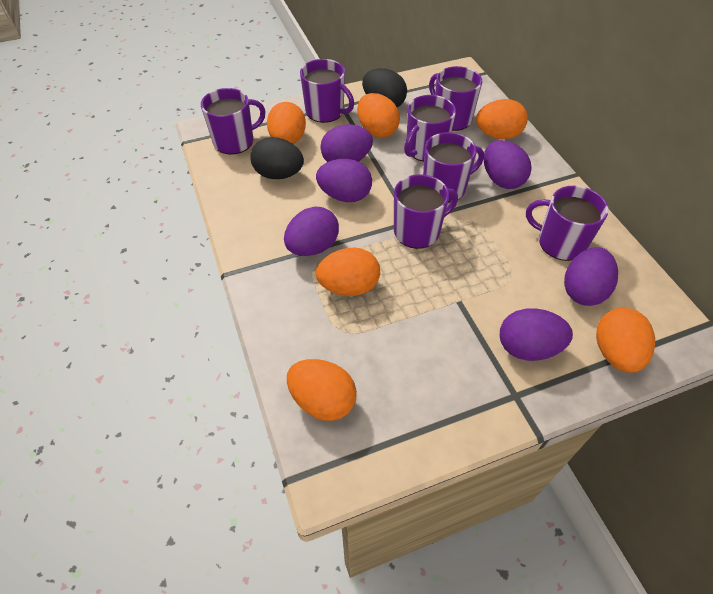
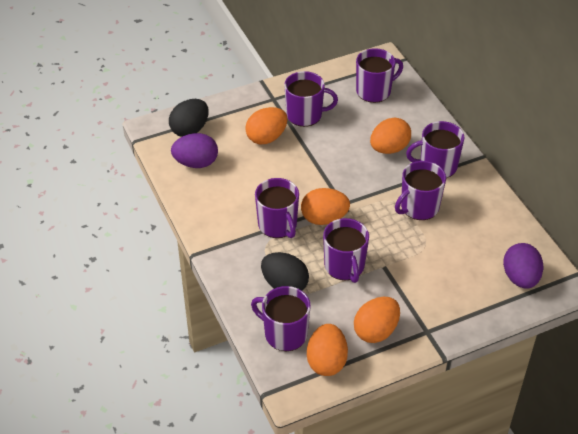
orange egg: [267,102,306,144] [287,359,357,421] [316,248,380,296] [357,93,400,138] [476,99,528,139] [596,308,655,373] = 6 -> [245,107,287,144] [301,188,350,225] [307,324,348,376] [354,297,400,343] [370,117,411,154] = 5
purple egg: [284,207,339,256] [316,159,372,202] [320,124,373,162] [484,140,532,189] [500,308,573,361] [564,247,618,306] = 6 -> [171,133,218,168] [503,243,543,289] = 2

